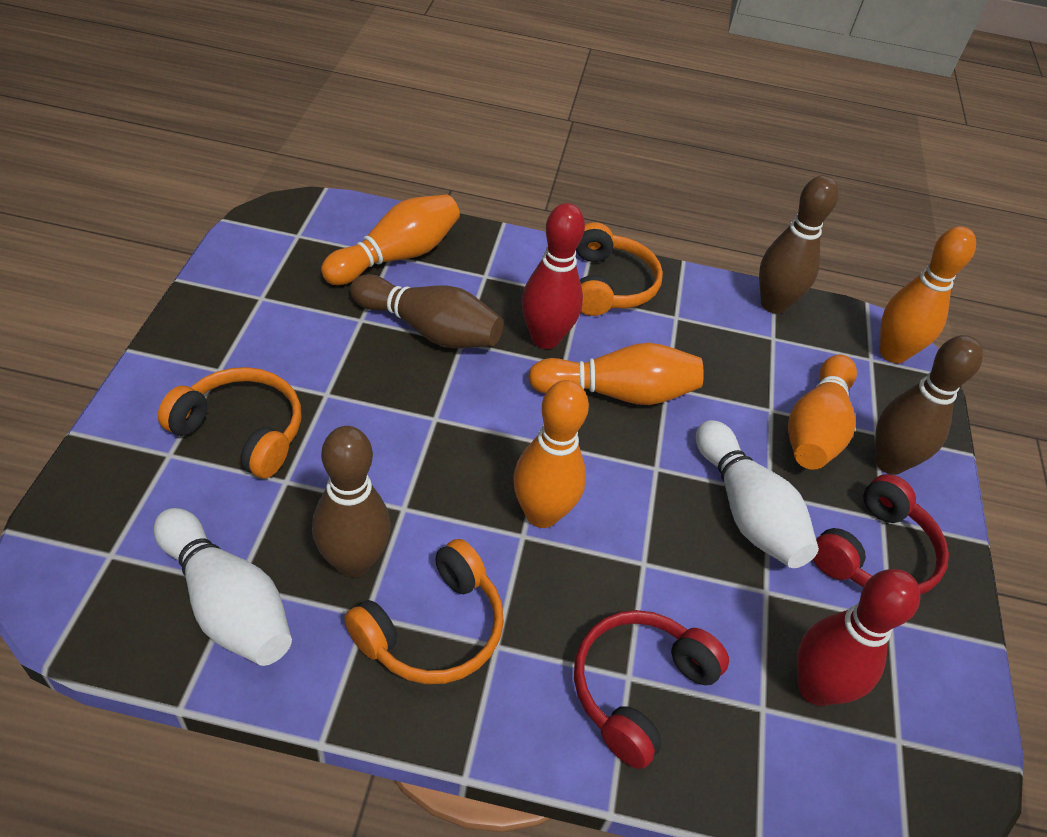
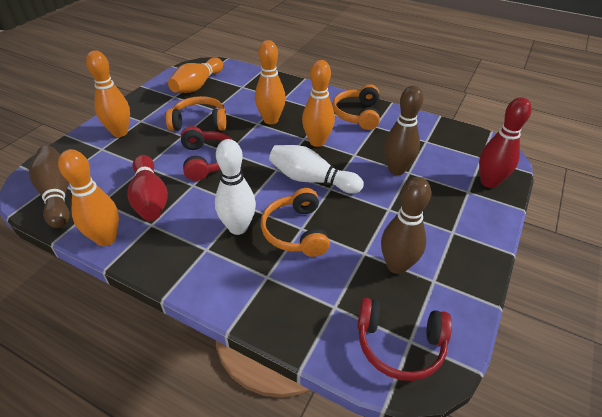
brown bowling pin: [312,426,391,577] [350,274,503,348] [759,175,838,314] [874,335,983,475] = 4 -> [29,146,70,228] [381,177,431,274] [384,85,423,175] = 3

